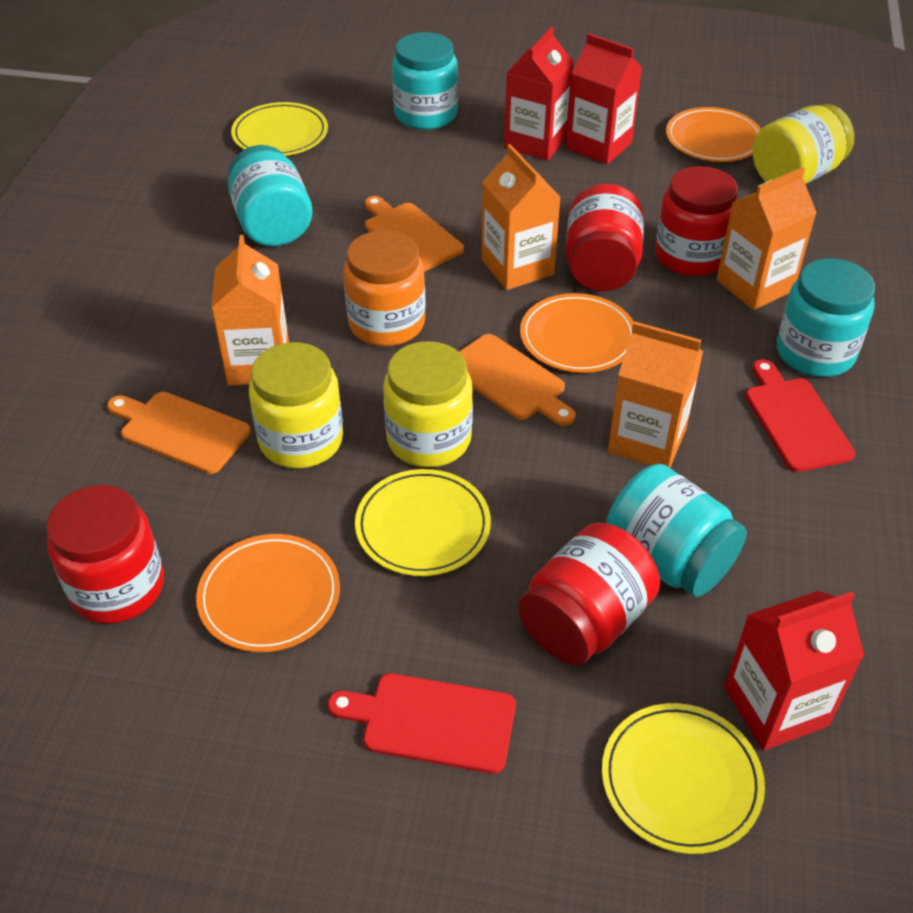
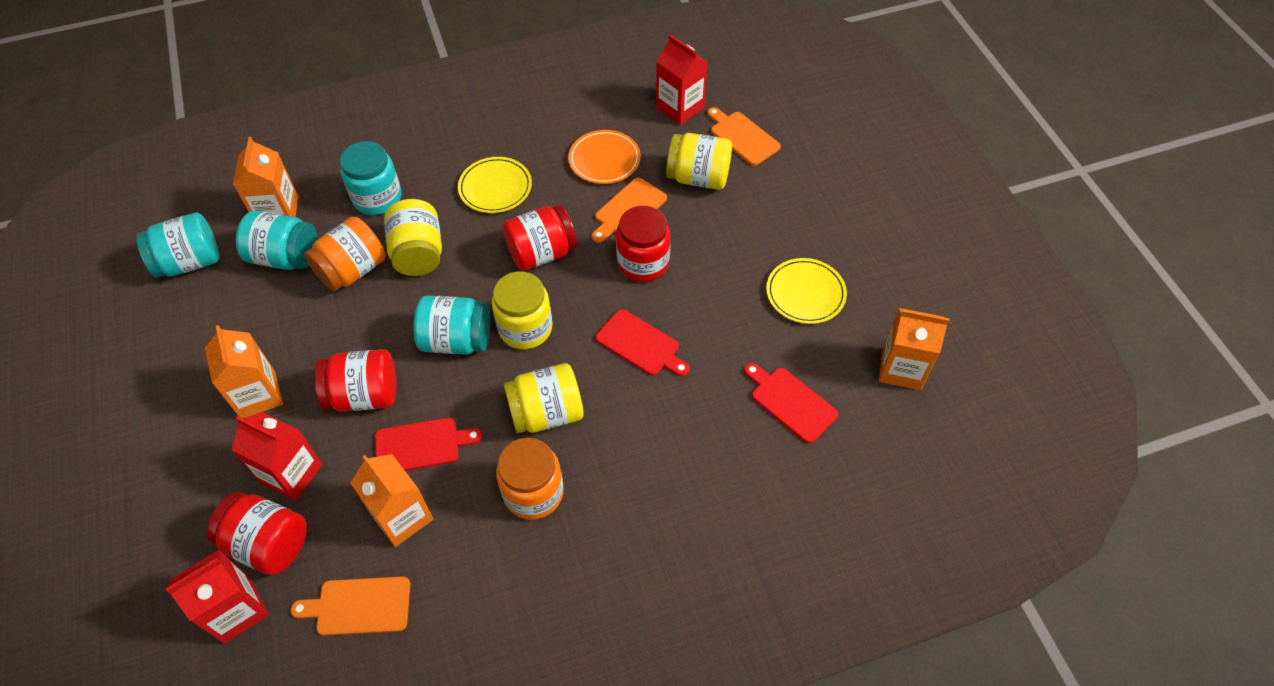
orange jar: [343,230,426,346] = 1 -> [304,217,386,292] [496,438,564,520] = 2
orange plate: [196,534,340,652] [520,293,634,373] [666,107,761,162] = 3 -> [568,130,641,184] = 1
red cutting board: [328,673,516,774] [745,359,855,472] = 2 -> [375,418,482,471] [596,309,689,376] [744,363,838,443] = 3
yellow jar: [249,342,343,469] [383,341,473,468] [753,104,854,184] = 3 -> [384,199,442,276] [492,271,553,349] [503,363,583,433] [666,133,732,190] = 4
yellow plate: [231,102,328,156] [355,469,491,576] [602,703,765,854] = 3 -> [458,157,532,213] [766,258,847,324] = 2

